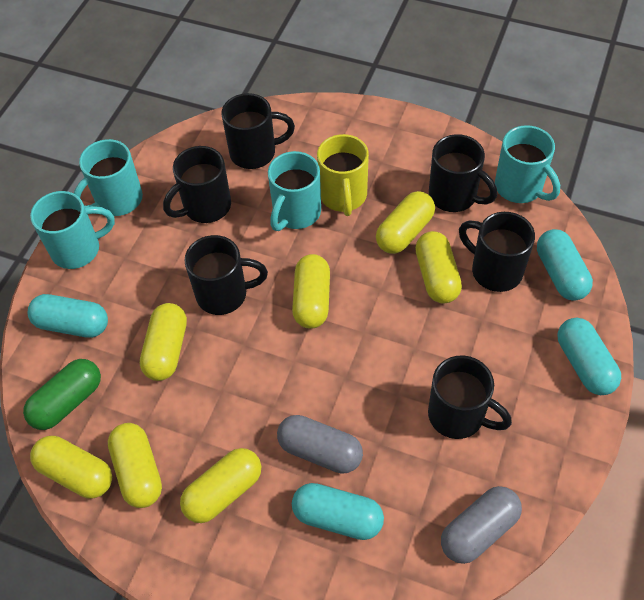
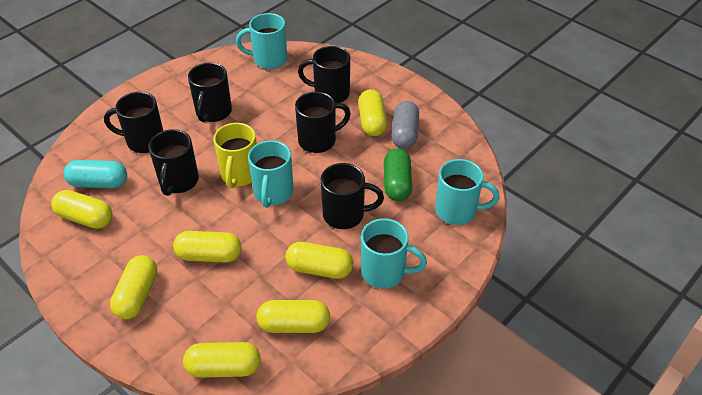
grey capsule: [277,415,363,474] [441,486,522,564] = 2 -> [391,101,419,149] = 1
turquoise capsule: [28,294,108,338] [292,483,384,540] [537,229,593,301] [558,318,621,395] = 4 -> [64,160,127,188] = 1

